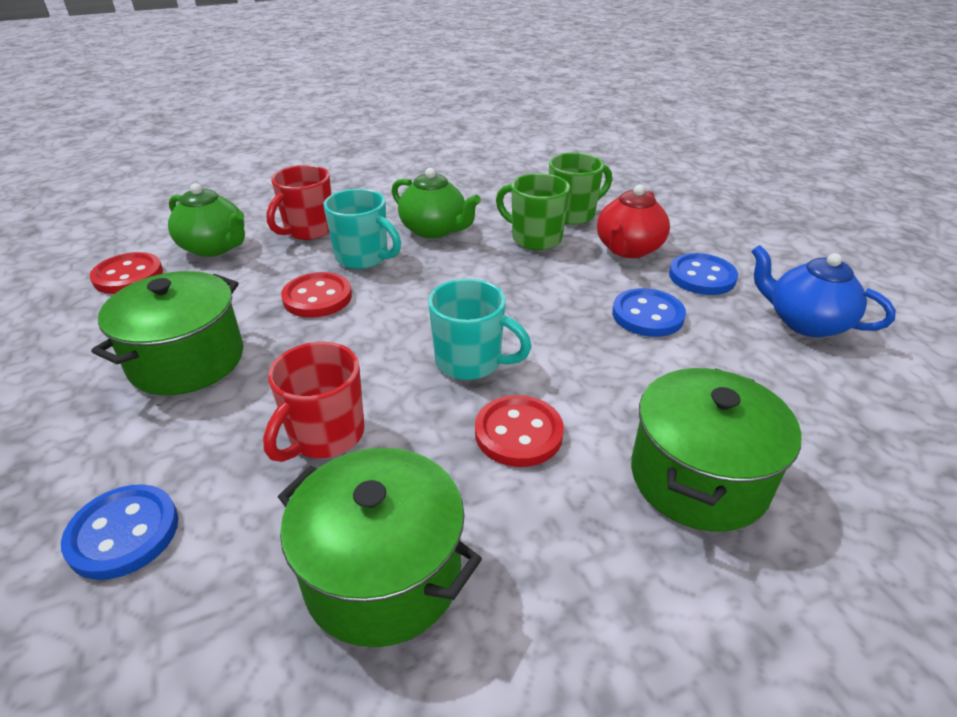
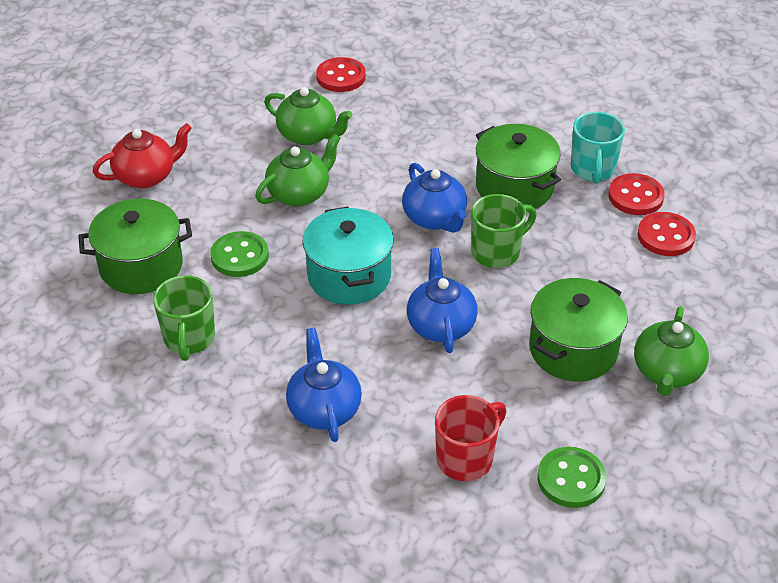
blue button: [61,484,178,580] [612,288,686,337] [669,253,738,295] = 3 -> none = 0
blue teapot: [751,245,896,338] = 1 -> [286,328,362,442] [402,163,467,233] [407,248,478,353] = 3
green button: none = 0 -> [210,231,269,277] [538,447,607,508] = 2
green teapot: [168,183,245,257] [392,168,481,239] = 2 -> [255,134,341,206] [264,87,353,145] [634,307,709,396] = 3
red mug: [263,342,364,462] [266,165,331,240] = 2 -> [435,395,507,481] = 1
turquoise mug: [324,189,401,269] [428,279,532,380] = 2 -> [571,112,625,184] = 1
turquoise pot: none = 0 -> [302,207,394,305] = 1

